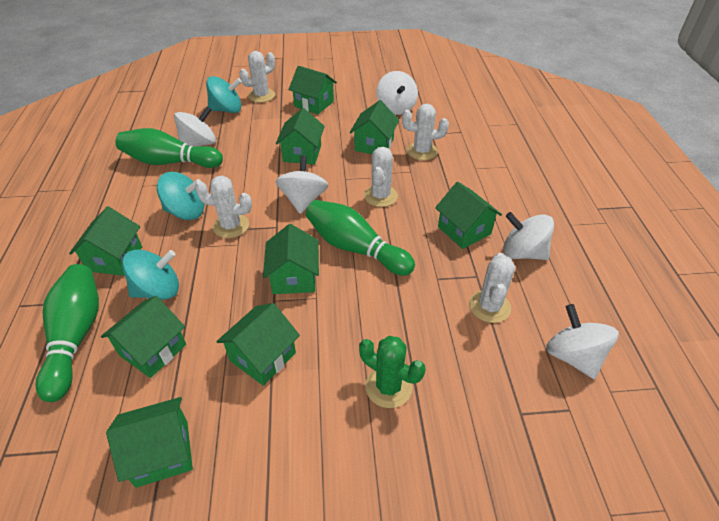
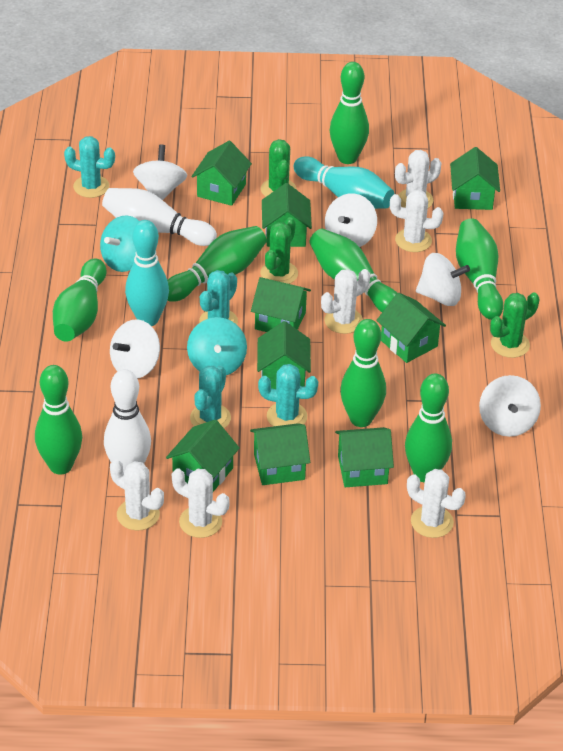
green bowling pin: [36,264,99,402] [116,128,223,168] [306,200,415,276] = 3 -> [35,365,82,475] [53,259,106,341] [167,226,267,302] [309,228,397,312] [330,62,369,164] [340,319,386,427] [405,374,452,482] [456,219,504,320] = 8
green cactus: [359,336,426,408] = 1 -> [260,217,298,284] [261,139,297,197] [490,292,540,358] = 3
turquoise bowling pin: none = 0 -> [125,220,169,326] [294,156,395,209] = 2
turquoise cactus: none = 0 -> [64,136,115,198] [190,366,231,428] [199,270,238,324] [258,364,318,426] = 4
turquoise spinning top: [122,249,179,300] [157,172,205,220] [206,76,242,113] = 3 -> [100,215,139,272] [187,317,247,375] = 2
white bowling pin: none = 0 -> [102,188,217,246] [104,369,151,472] = 2
white cactus: [195,176,252,238] [239,51,275,103] [364,147,398,207] [402,104,449,160] [469,253,515,323] = 5 -> [110,459,164,530] [172,468,230,538] [321,269,370,334] [390,190,444,252] [395,150,441,208] [407,469,466,538] = 6

